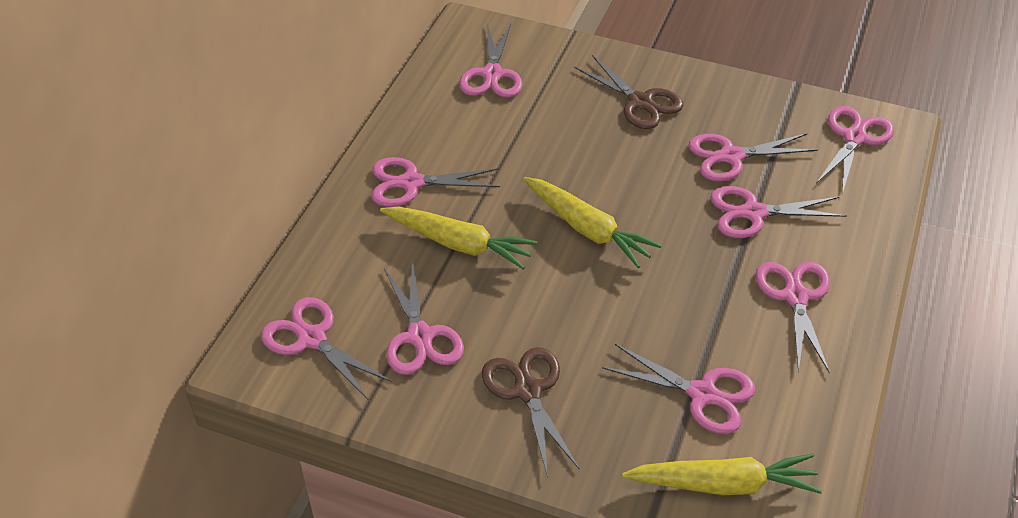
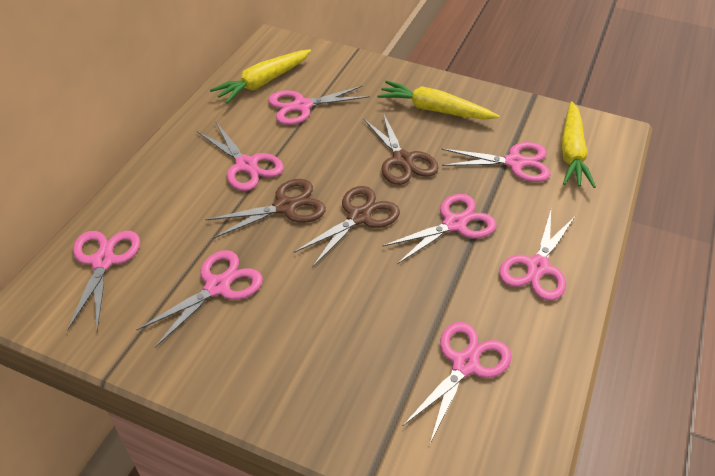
brown scissors: [482,347,579,477] [574,55,683,129] = 2 -> [205,179,326,239] [294,186,400,268] [363,113,438,185] = 3
pink scissors: [261,297,392,401] [372,157,500,207] [384,262,464,375] [459,24,523,98] [602,344,755,434] [688,133,818,182] [710,186,847,238] [755,262,830,374] [816,106,894,194] = 9 -> [67,231,140,331] [137,250,263,348] [197,122,284,191] [268,86,370,125] [382,194,497,264] [403,322,512,443] [441,142,551,182] [499,211,575,301] = 8

